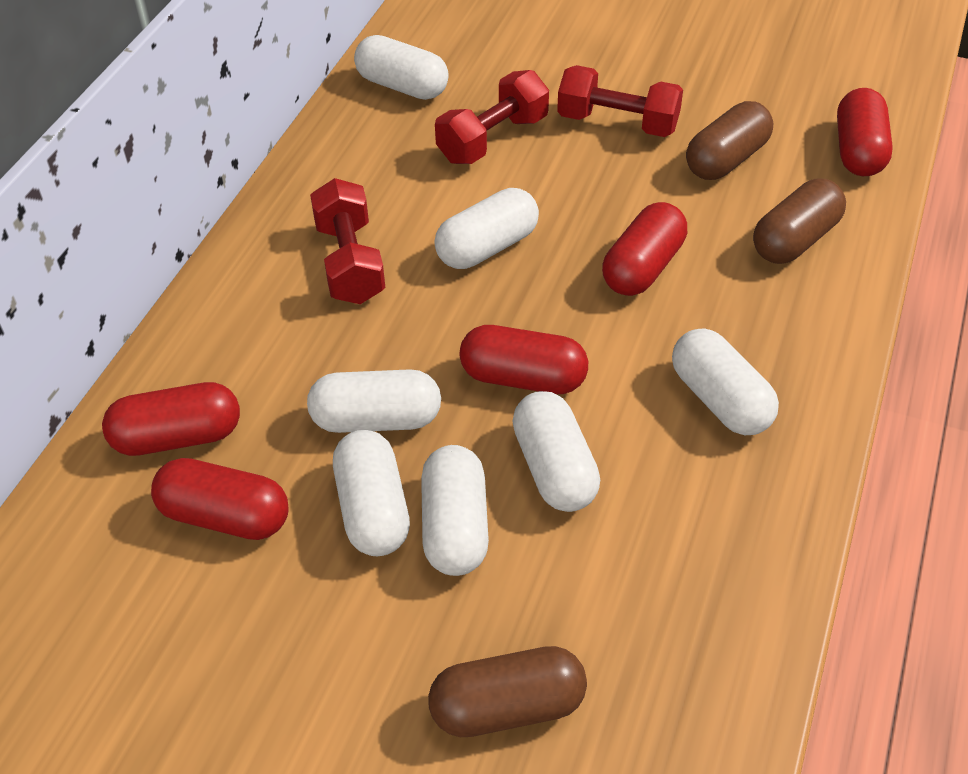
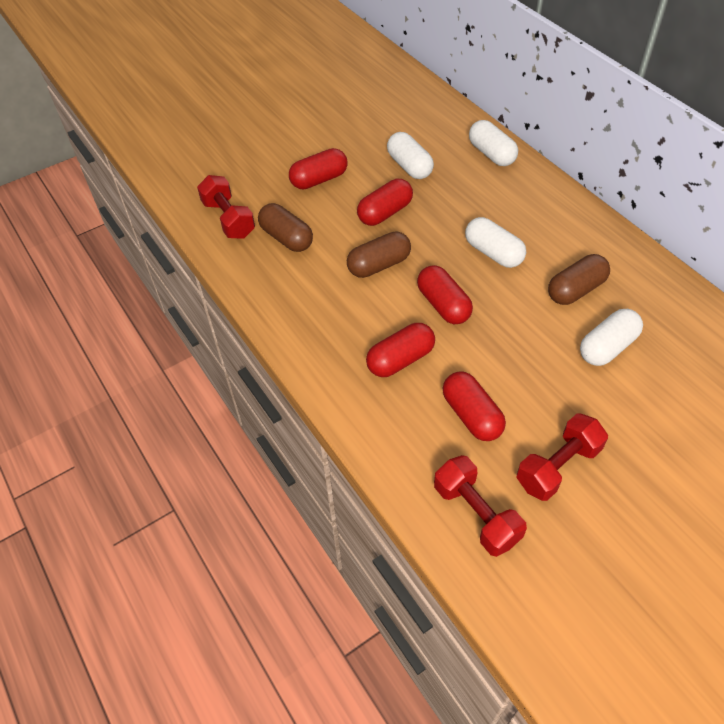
white capsule: [307,369,441,433] [333,430,410,556] [354,35,449,100] [421,445,489,576] [434,188,539,269] [512,391,600,512] [672,328,779,435] = 7 -> [387,132,434,179] [465,217,526,268] [469,120,518,166] [580,309,643,366] = 4

